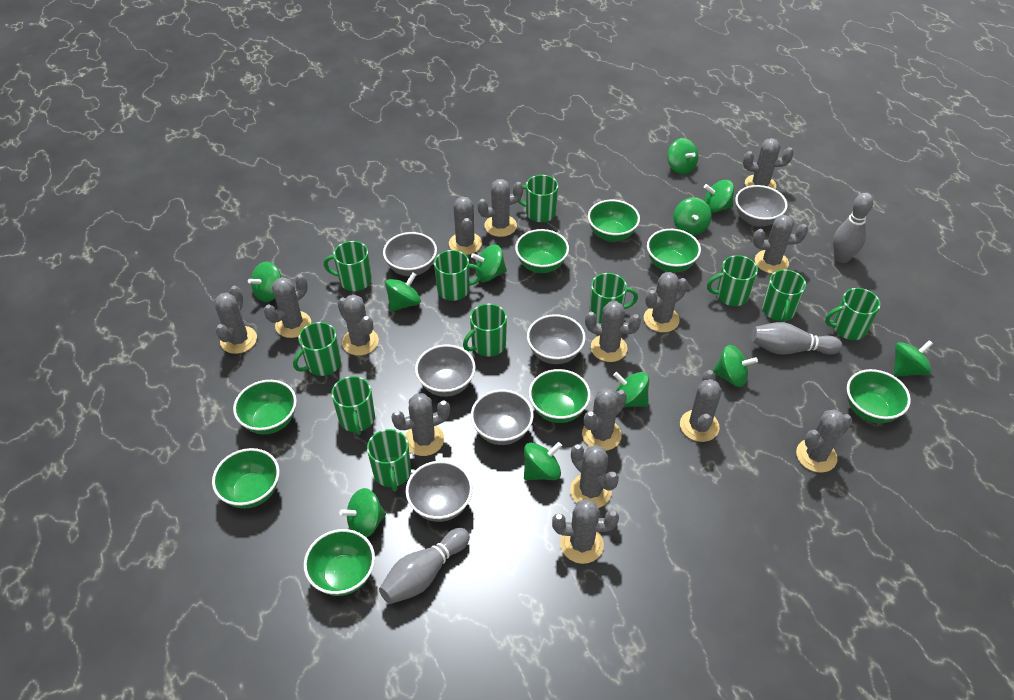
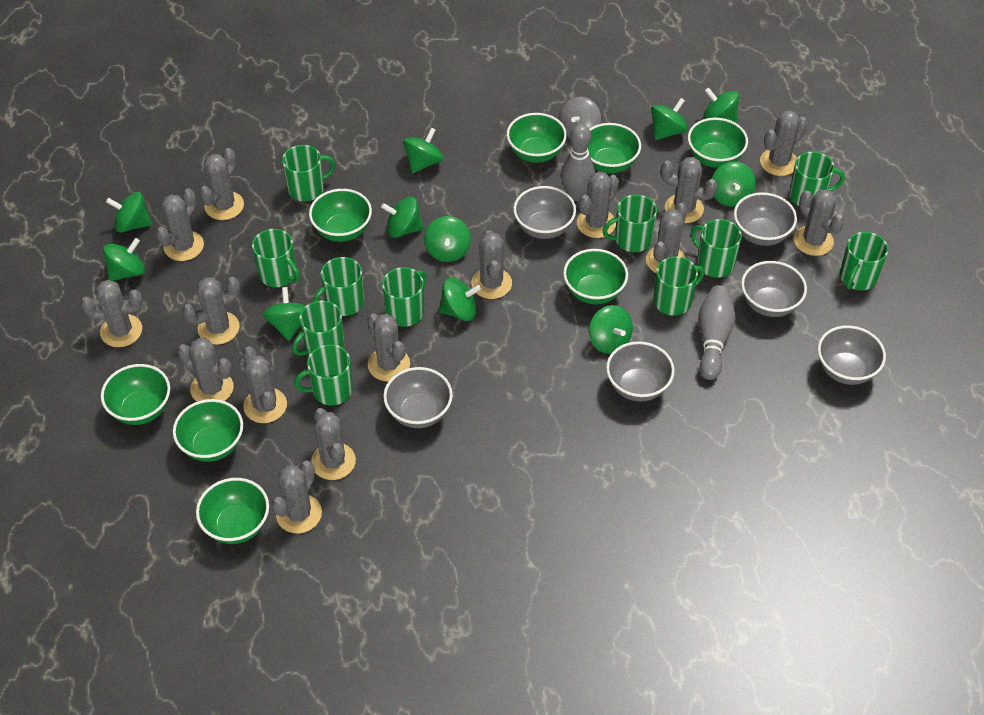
grey bowling pin: [379,528,470,604] [751,322,842,355] [833,193,873,263] = 3 -> [561,124,595,201] [698,285,736,380] = 2
grey spinning top: none = 0 -> [559,97,601,138] = 1

